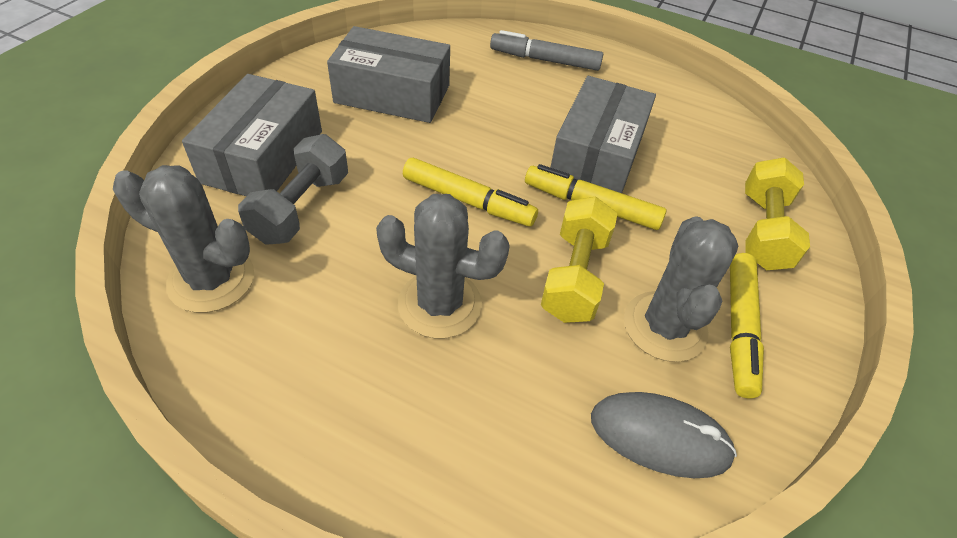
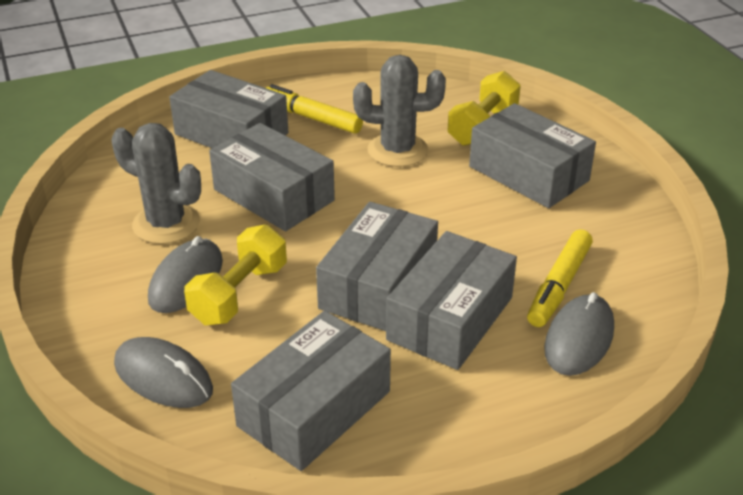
grey box: [182,74,322,196] [327,26,450,123] [550,76,656,193] = 3 -> [169,70,288,148] [209,123,335,231] [231,311,391,471] [316,202,438,331] [386,231,517,370] [469,103,596,208] = 6
grey cactus: [113,165,254,313] [376,194,510,339] [624,216,738,362] = 3 -> [111,123,201,244] [353,55,446,167] = 2
grey dumbbell: [238,134,348,245] = 1 -> none = 0
grey marker: [490,30,603,71] = 1 -> none = 0
grey mouse: [591,392,737,478] = 1 -> [114,337,213,408] [148,236,223,313] [544,292,614,376] = 3
yellow marker: [403,158,538,227] [525,164,667,230] [730,253,764,399] = 3 -> [265,84,363,134] [527,229,593,327] = 2

